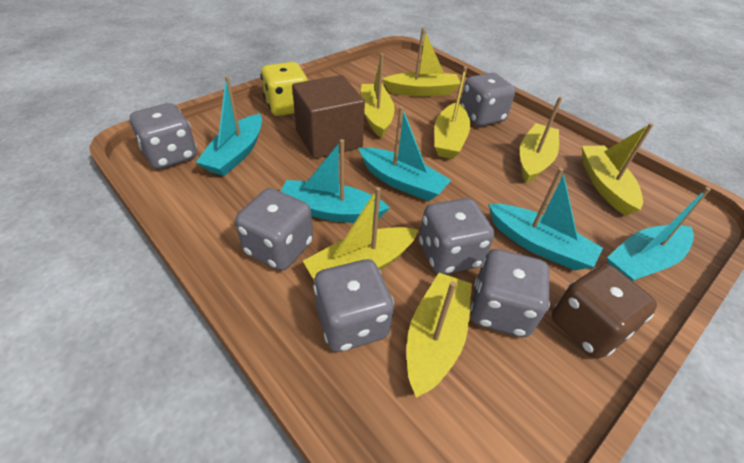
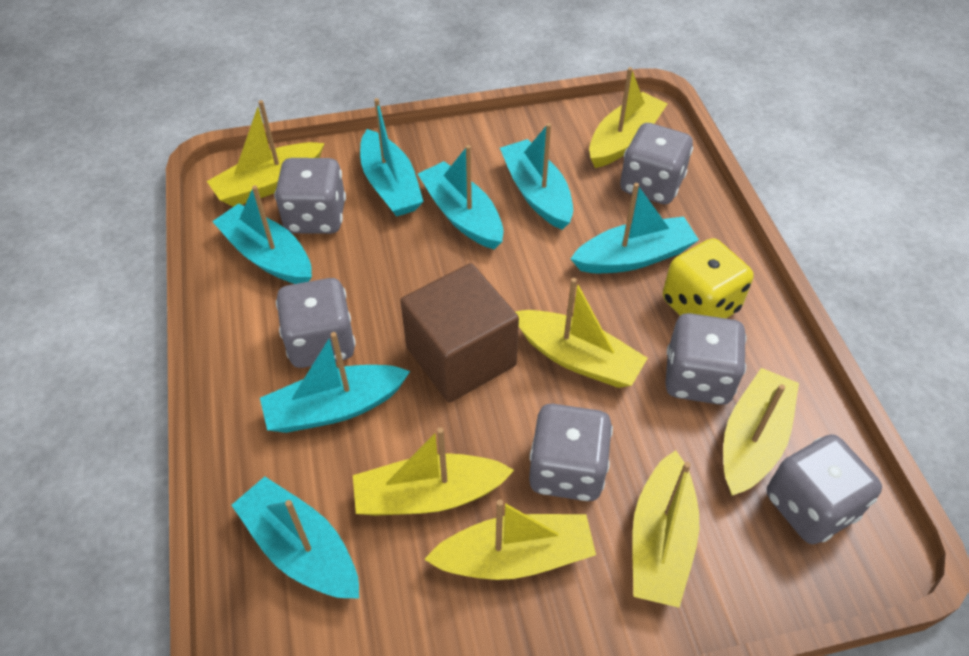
brown dice: [552,264,657,359] = 1 -> none = 0
turquoise boat: [196,76,262,176] [281,139,390,223] [359,106,451,201] [488,168,603,270] [607,187,711,281] = 5 -> [212,185,312,284] [232,476,359,599] [260,332,410,433] [360,98,424,217] [418,145,503,250] [500,123,573,230] [571,183,699,273] = 7

